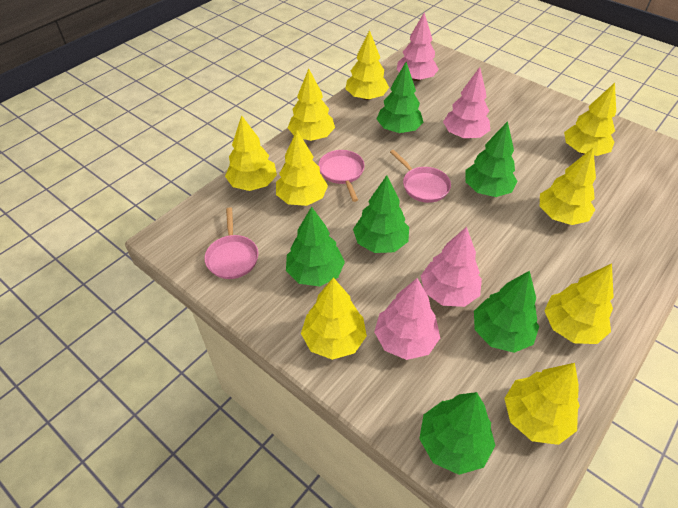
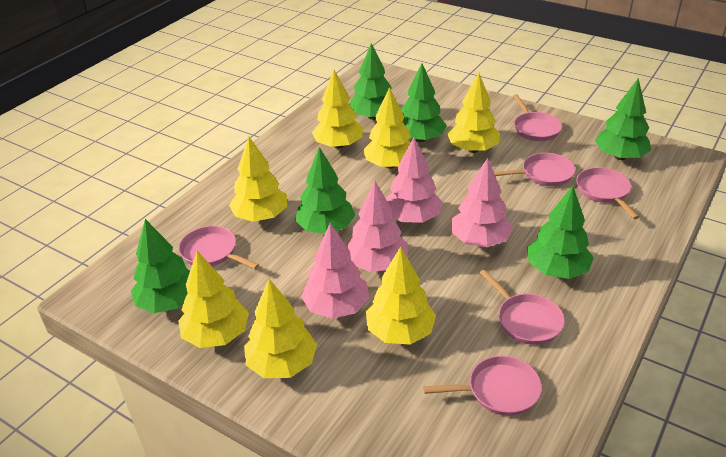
pink pan: [204,208,258,279] [318,150,365,202] [390,150,451,203] = 3 -> [179,226,259,269] [423,356,542,416] [480,269,565,345] [494,153,575,186] [513,94,562,141] [576,167,639,219] = 6
yellow tree: [225,115,277,191] [276,130,328,206] [288,69,335,141] [301,277,367,360] [345,30,389,100] [504,363,580,445] [540,148,596,225] [544,264,614,344] [564,83,616,156] = 9 -> [178,251,249,348] [229,136,287,222] [244,279,317,378] [312,70,363,149] [363,87,411,169] [366,246,436,345] [447,73,500,153] = 7

